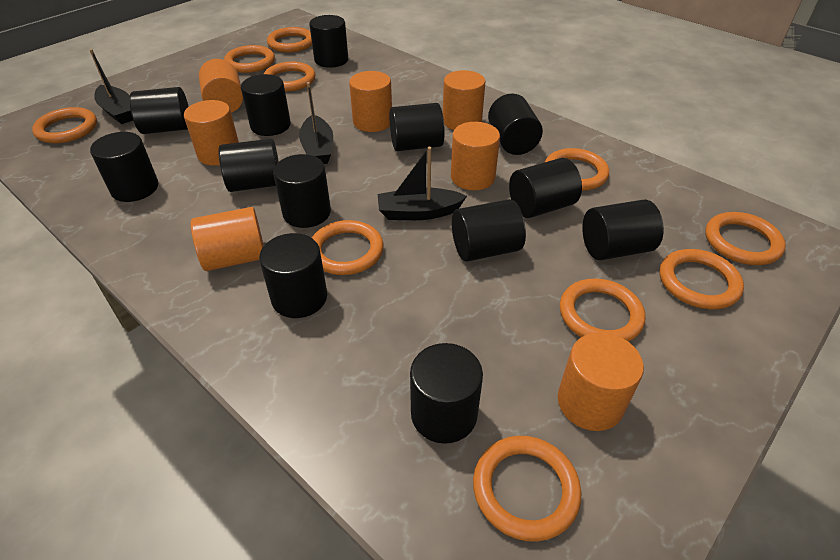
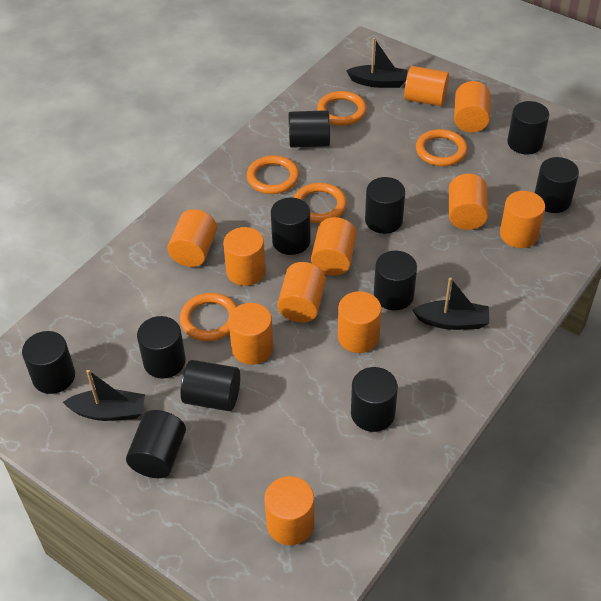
black cylinder: [90,132,158,202] [129,87,189,134] [218,139,279,192] [241,74,291,136] [259,233,327,318] [273,154,331,228] [309,15,348,68] [389,103,445,151] [410,343,483,444] [452,199,526,262] [488,94,543,155] [509,158,582,218] [582,200,664,260] = 13 -> [22,331,75,394] [126,410,186,478] [137,316,186,379] [180,360,240,411] [271,197,311,255] [288,110,330,148] [351,367,398,432] [365,177,405,234] [374,251,417,310] [507,101,549,155] [535,157,579,213] = 11
orange cylinder: [184,100,239,166] [191,207,264,271] [199,59,243,113] [349,71,392,132] [443,70,485,130] [451,122,500,190] [558,332,644,431] = 7 -> [167,209,217,267] [223,227,266,286] [228,303,274,365] [264,476,315,545] [277,262,326,323] [311,217,357,276] [338,291,381,353] [404,66,449,106] [449,174,488,230] [454,81,490,132] [500,191,545,248] = 11
orange ring: [32,107,97,143] [224,45,275,73] [264,62,315,91] [267,27,312,52] [312,220,384,275] [473,436,581,542] [545,148,609,191] [560,279,646,342] [660,249,744,309] [705,212,786,265] = 10 -> [180,293,237,341] [247,155,299,194] [294,183,347,223] [317,91,367,126] [416,129,467,166] = 5

